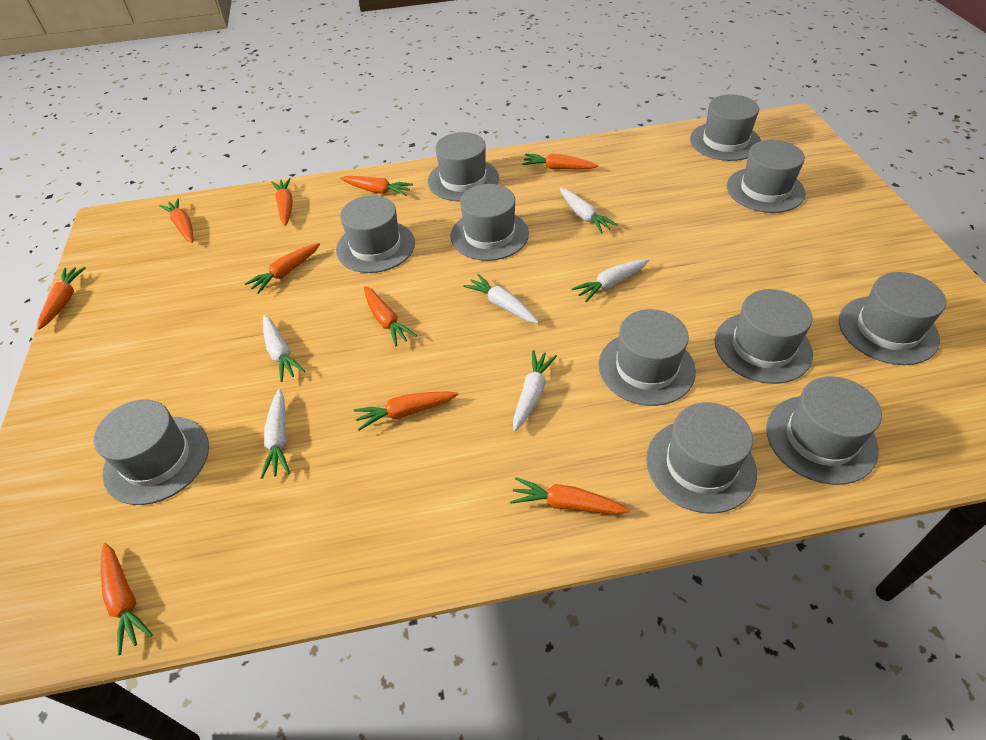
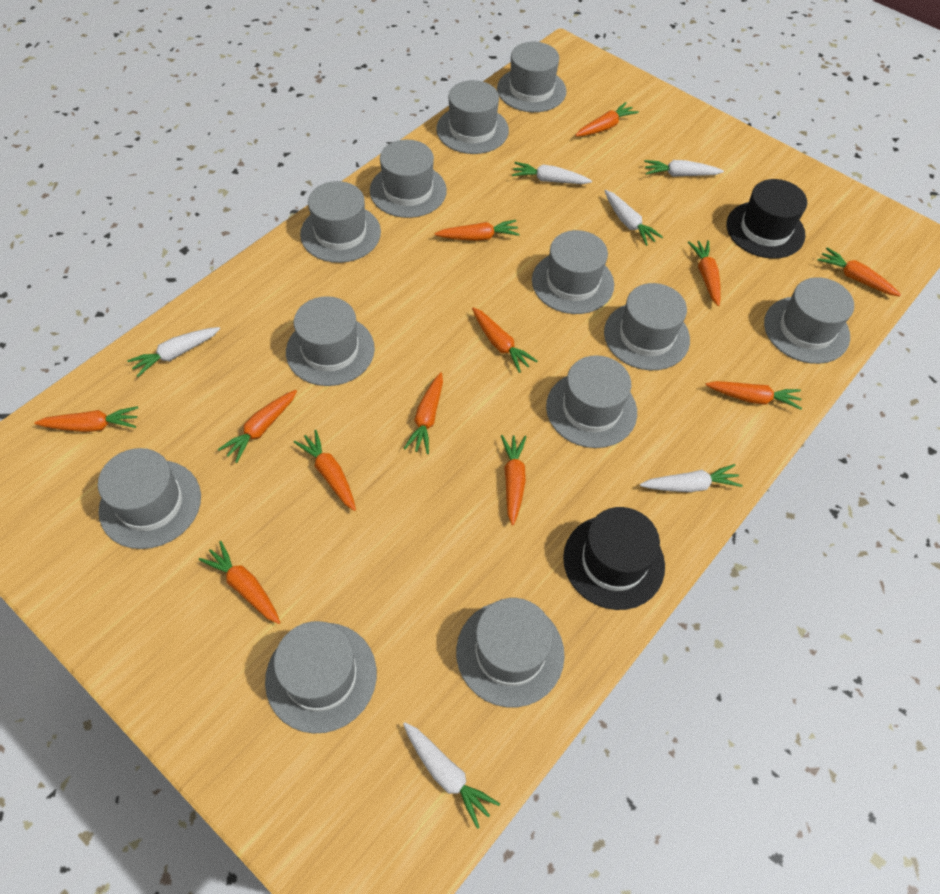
black hat: none = 0 -> [563,507,665,610] [726,179,807,259] = 2
grey hat: [94,399,209,505] [336,195,415,273] [428,132,499,202] [451,184,529,261] [599,309,696,406] [646,402,757,514] [690,95,761,161] [715,289,813,384] [727,140,806,213] [766,376,882,485] [839,272,946,365] = 11 -> [98,448,201,549] [265,621,377,734] [286,296,375,386] [300,181,381,263] [370,140,447,218] [436,80,509,154] [456,598,565,707] [497,42,567,112] [532,230,614,314] [546,355,637,448] [604,283,690,370] [764,277,854,364] = 12
orange carrot: [38,267,86,330] [101,543,153,655] [159,198,194,243] [245,243,320,294] [271,178,293,226] [340,176,413,196] [354,391,458,431] [364,286,417,346] [510,477,630,515] [522,153,598,169] = 10 -> [34,406,138,432] [199,541,281,624] [218,390,297,463] [294,430,356,511] [404,372,443,454] [435,220,520,241] [472,307,537,373] [501,435,526,526] [575,102,639,136] [688,240,721,306] [705,381,802,410] [817,248,901,296] = 12

